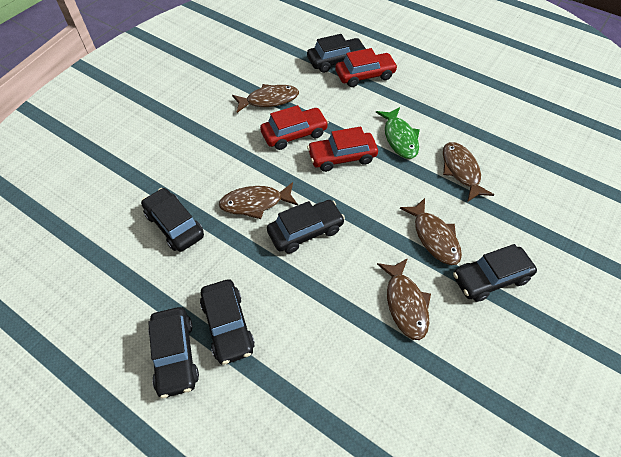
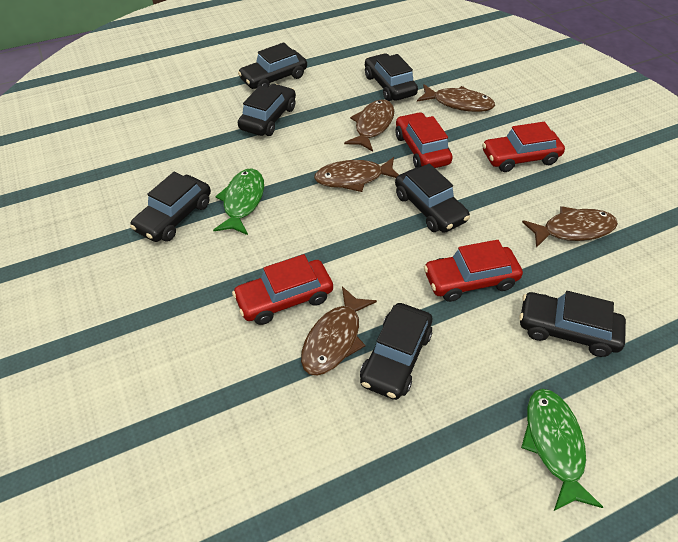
black car: [141,188,204,252] [148,307,199,398] [200,279,255,365] [267,200,345,254] [307,34,367,73] [453,244,537,302] = 6 -> [130,172,211,242] [238,42,307,89] [238,84,296,136] [360,303,432,400] [365,53,418,101] [395,163,470,233] [519,291,626,357] = 7
green fish: [376,107,420,159] = 1 -> [213,168,264,235] [521,389,603,511] = 2
red car: [260,105,329,150] [307,127,378,172] [335,48,398,87] = 3 -> [232,254,333,325] [396,112,453,168] [424,240,523,302] [482,122,565,172] = 4

